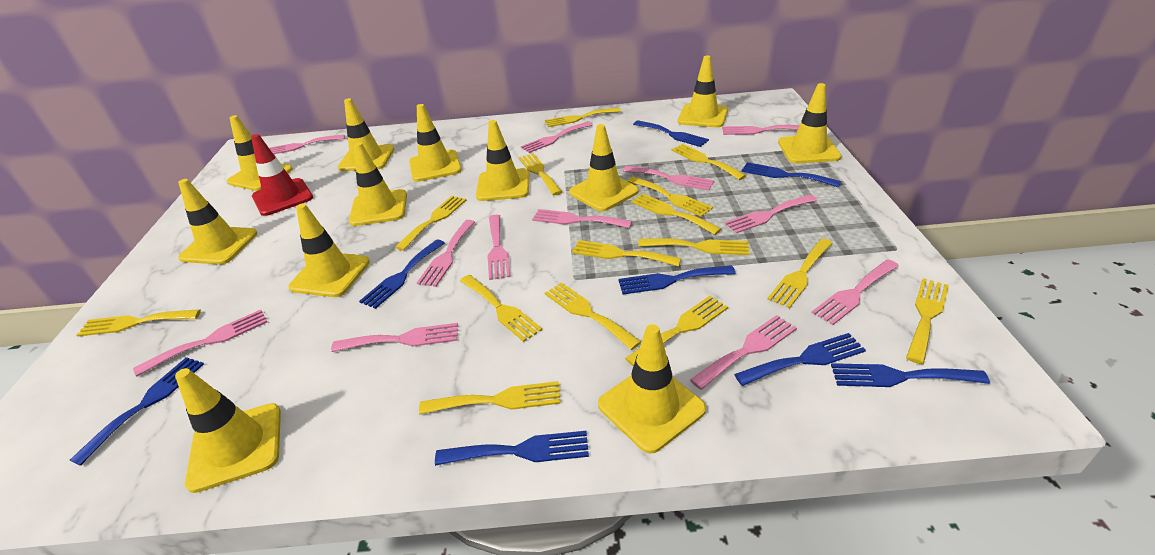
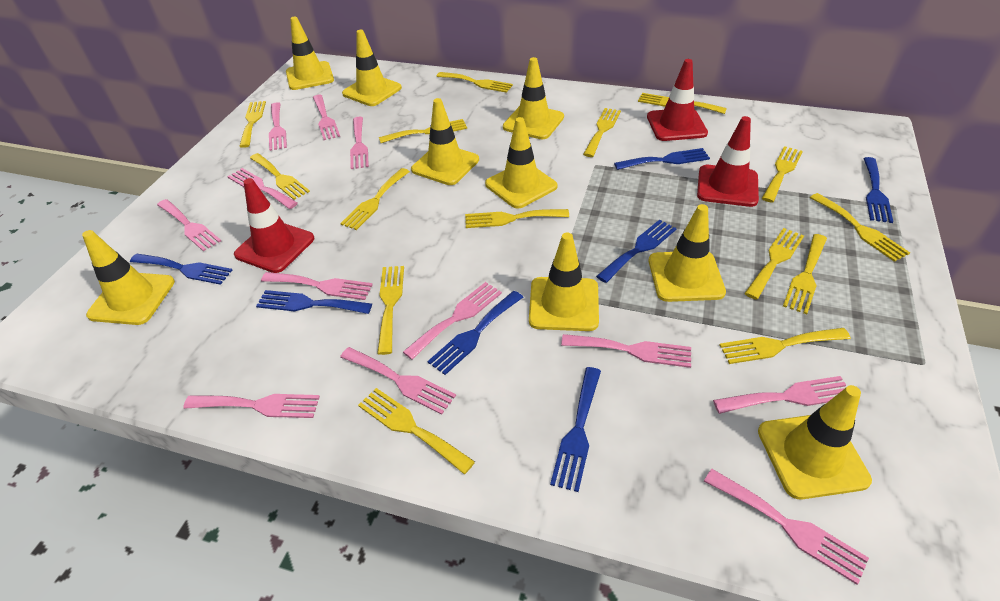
blue fork: [70,357,204,466] [359,239,445,309] [435,431,589,466] [618,265,736,295] [633,120,709,147] [734,333,866,386] [742,162,841,187] [831,363,990,387] = 8 -> [130,254,232,285] [256,290,372,314] [427,291,523,375] [550,367,601,492] [596,220,677,283] [614,148,710,170] [863,157,893,223] = 7
red traffic cone: [251,134,313,216] = 1 -> [234,178,314,273] [647,59,708,141] [697,116,759,207] = 3
yellow traffic cone: [175,368,281,493] [178,179,257,265] [227,115,293,191] [288,203,370,297] [338,98,394,171] [349,142,407,226] [409,104,462,182] [476,120,529,201] [569,124,639,211] [598,324,706,454] [678,55,728,128] [778,83,841,163] = 12 -> [82,230,175,325] [286,17,334,90] [342,30,402,106] [411,98,479,185] [485,117,557,209] [503,57,564,139] [529,233,599,331] [649,204,726,302] [758,385,872,499] = 9

